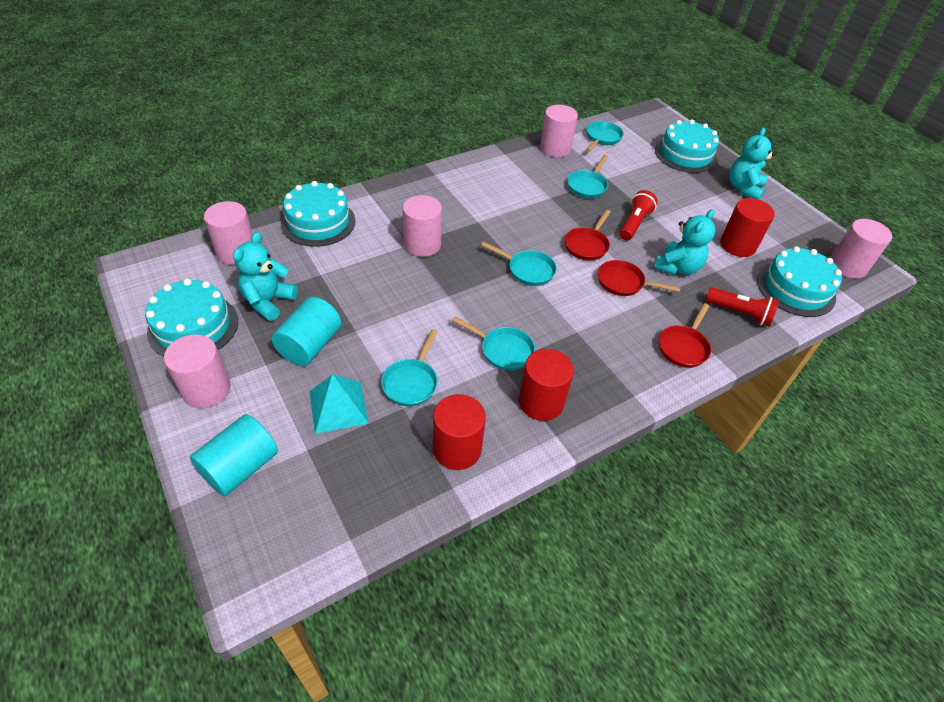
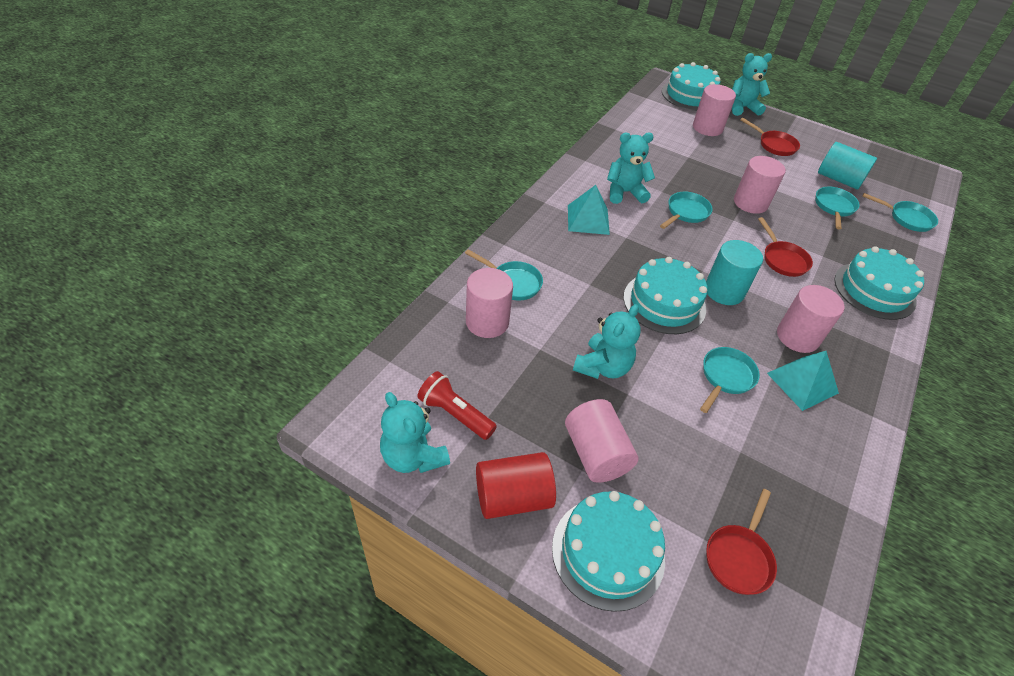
red cylinder: [433,394,486,470] [519,349,574,421] [720,198,775,257] = 3 -> [476,452,556,519] = 1
red flashlight: [620,190,658,240] [705,287,780,327] = 2 -> [417,371,497,440] = 1
turquoise pyramid: [309,374,369,434] = 1 -> [568,185,610,235] [767,351,839,411] = 2
turquoise teddy bear: [233,232,298,321] [654,209,715,275] [729,128,775,199] = 3 -> [380,392,450,473] [573,304,640,379] [607,132,655,204] [732,53,772,116] = 4

